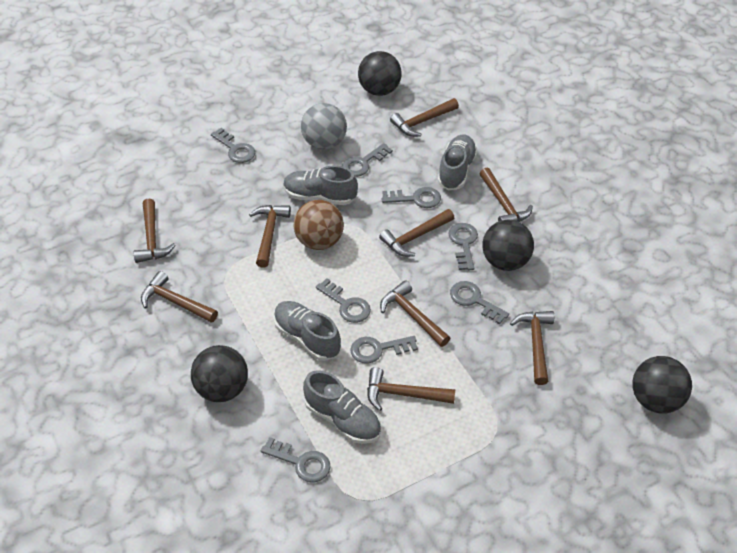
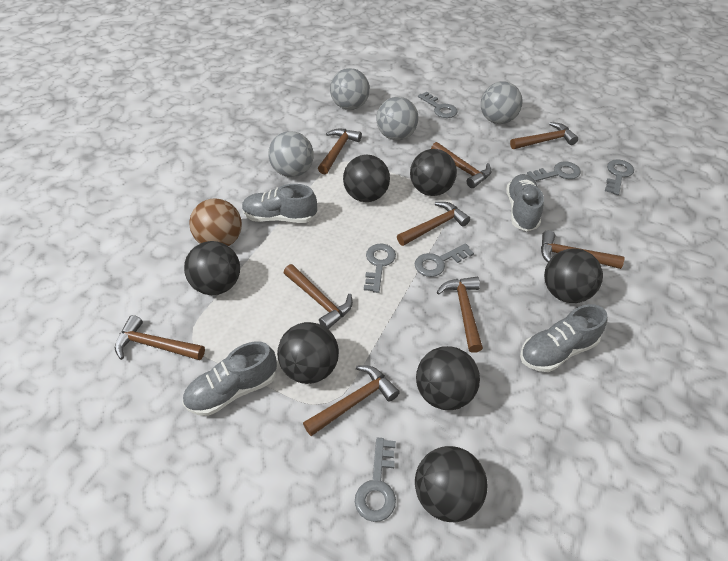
black ball: [191,345,248,402] [358,51,402,96] [482,220,534,271] [632,356,692,414] = 4 -> [184,241,240,295] [277,322,339,384] [343,155,390,202] [410,149,457,196] [415,446,488,522] [416,346,480,410] [544,248,603,303] = 7
grey ball: [301,103,347,150] = 1 -> [268,131,313,177] [330,68,370,110] [376,97,418,140] [481,81,523,124] = 4
grey key: [211,128,255,163] [261,437,331,482] [316,278,371,323] [342,143,393,177] [350,336,418,364] [382,187,441,208] [448,223,478,270] [450,281,509,324] = 8 -> [355,438,396,522] [364,244,396,293] [415,244,474,277] [418,92,458,118] [527,161,581,181] [605,159,634,195] = 6

